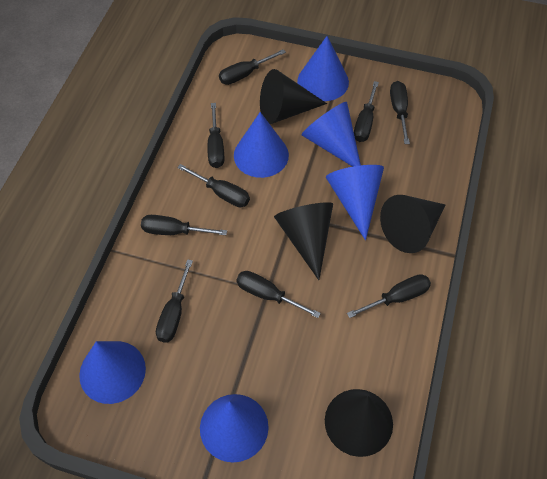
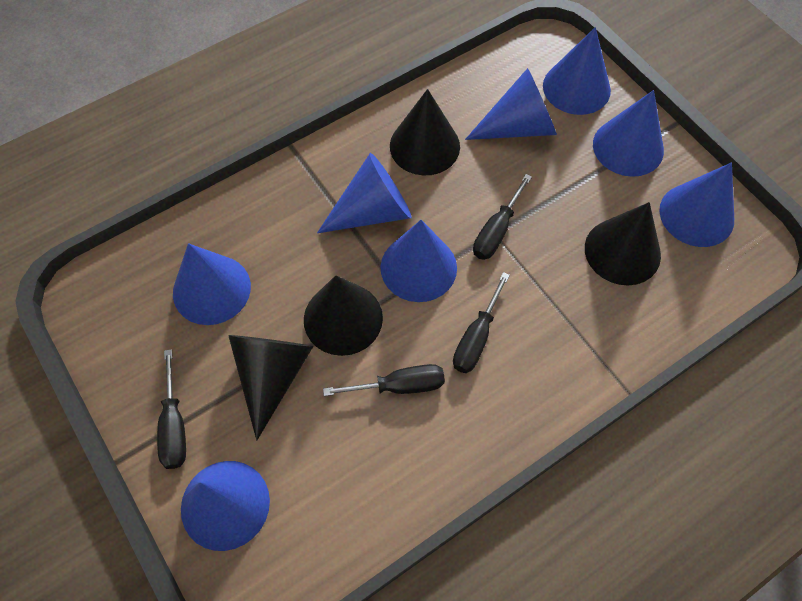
black screwdriver: [141,215,227,235] [156,259,193,343] [177,164,250,207] [208,103,224,168] [219,49,286,85] [236,271,321,318] [347,274,431,318] [354,81,379,142] [390,81,410,144] = 9 -> [157,349,186,469] [323,364,445,396] [453,272,510,373] [473,174,532,260] = 4
blue cone: [79,341,146,404] [200,394,269,462] [234,112,289,178] [297,36,349,101] [301,102,361,167] [326,165,384,240] = 6 -> [173,243,251,325] [181,461,270,551] [317,153,412,233] [380,220,457,302] [465,68,557,140] [543,27,611,115] [593,90,664,177] [659,163,734,247] = 8

